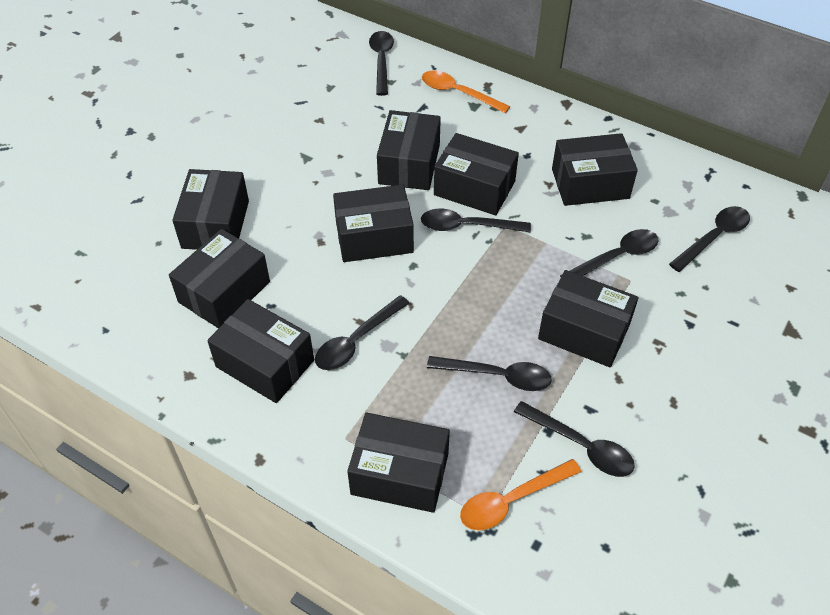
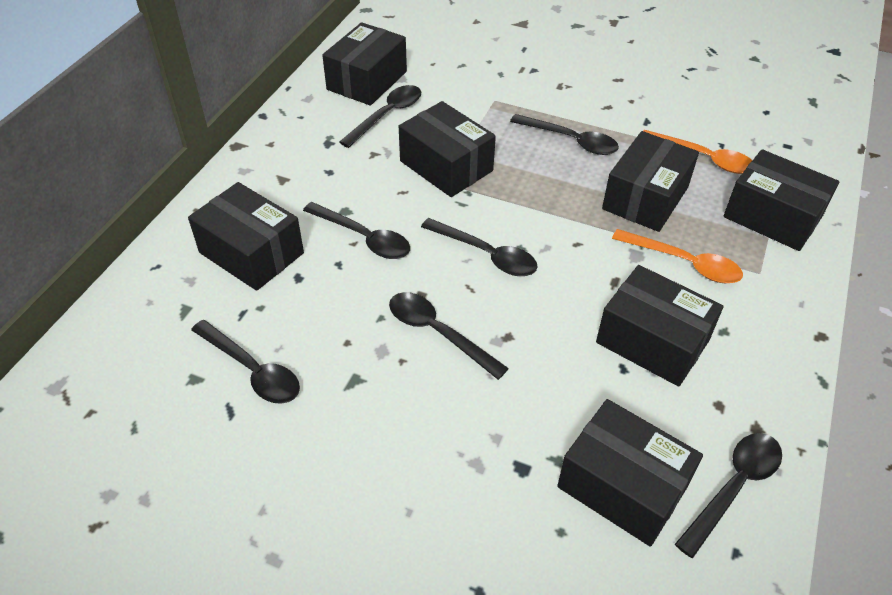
black box: [169,229,270,329] [172,169,249,250] [207,299,314,403] [333,184,414,262] [347,413,450,513] [377,110,441,190] [434,133,519,215] [538,270,638,367] [552,133,638,206] = 9 -> [188,182,304,291] [322,22,407,106] [399,101,496,197] [557,399,703,547] [596,265,723,387] [602,131,699,232] [723,149,840,251] = 7

